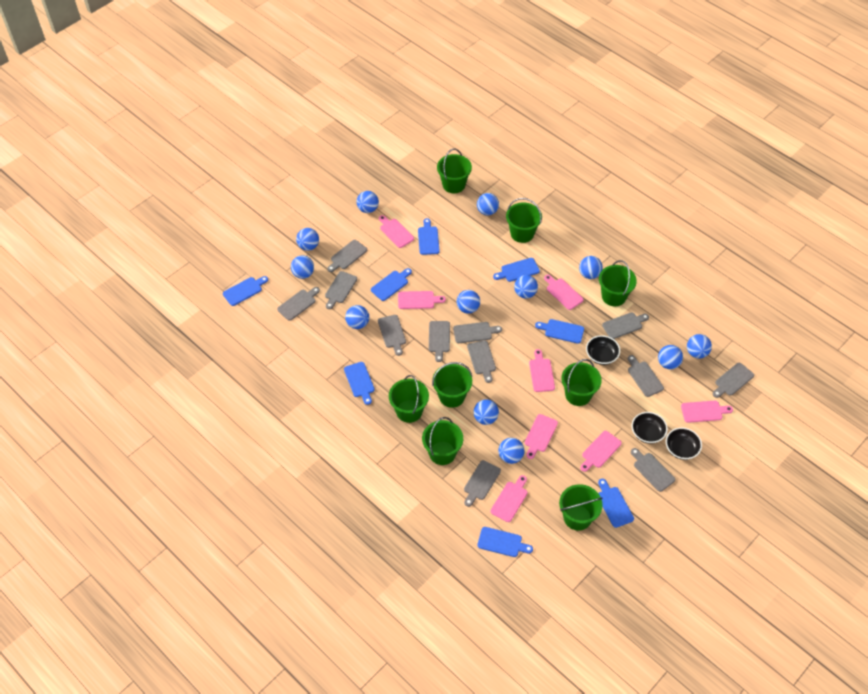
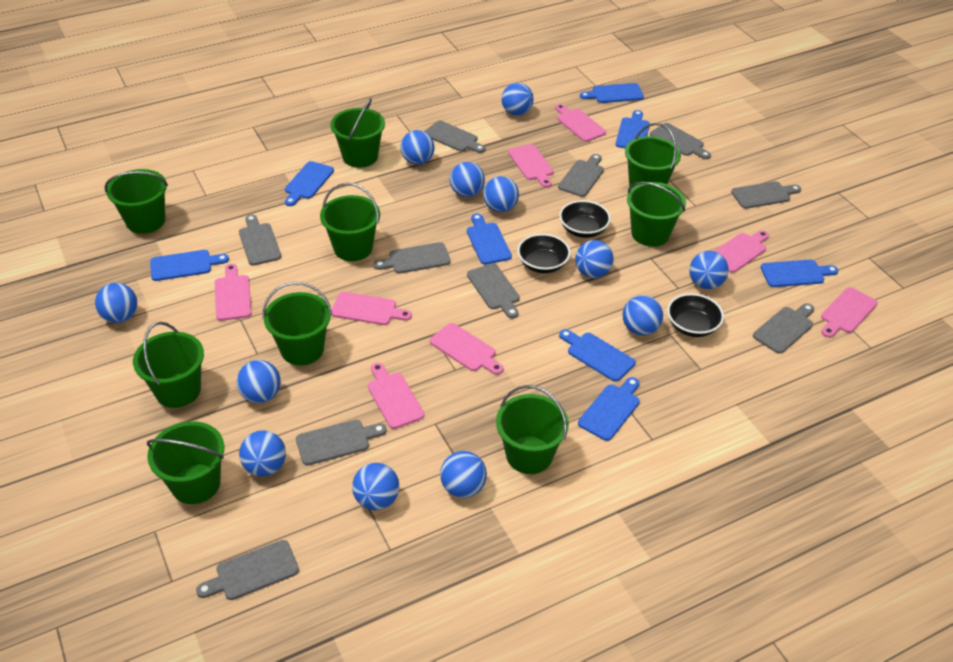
green bucket: [389,375,429,423] [422,417,463,465] [432,362,472,408] [437,149,472,193] [506,198,542,243] [559,484,603,531] [561,359,602,406] [599,260,637,306] = 8 -> [104,169,168,234] [133,322,204,408] [147,421,224,504] [263,282,332,365] [320,183,380,261] [330,98,385,168] [496,385,569,474] [625,123,681,189] [627,182,686,247] = 9
grey cutting board: [277,287,320,321] [325,271,357,309] [327,240,367,272] [378,315,406,356] [429,321,450,362] [453,322,502,343] [464,460,501,507] [467,340,496,383] [602,312,649,339] [628,355,664,397] [631,448,675,492] [713,363,754,398] = 12 -> [196,540,299,600] [239,214,281,266] [296,420,386,465] [374,242,451,274] [424,121,485,153] [467,263,520,319] [558,154,604,197] [650,123,711,159] [731,181,801,209] [753,303,814,354] = 10

